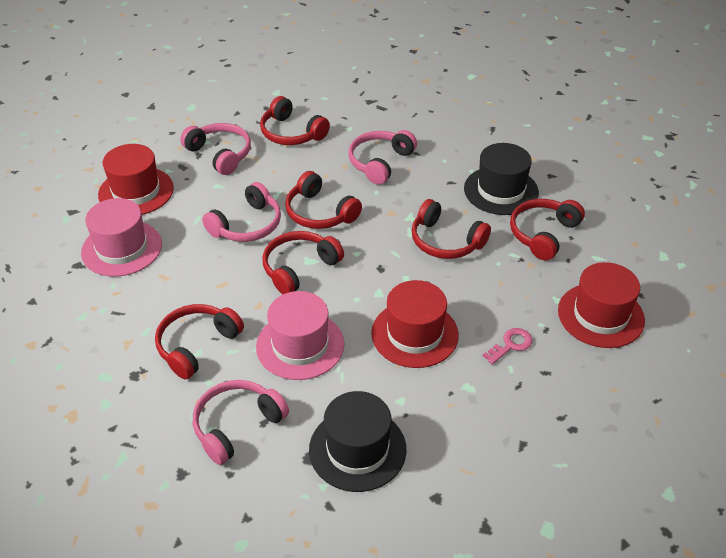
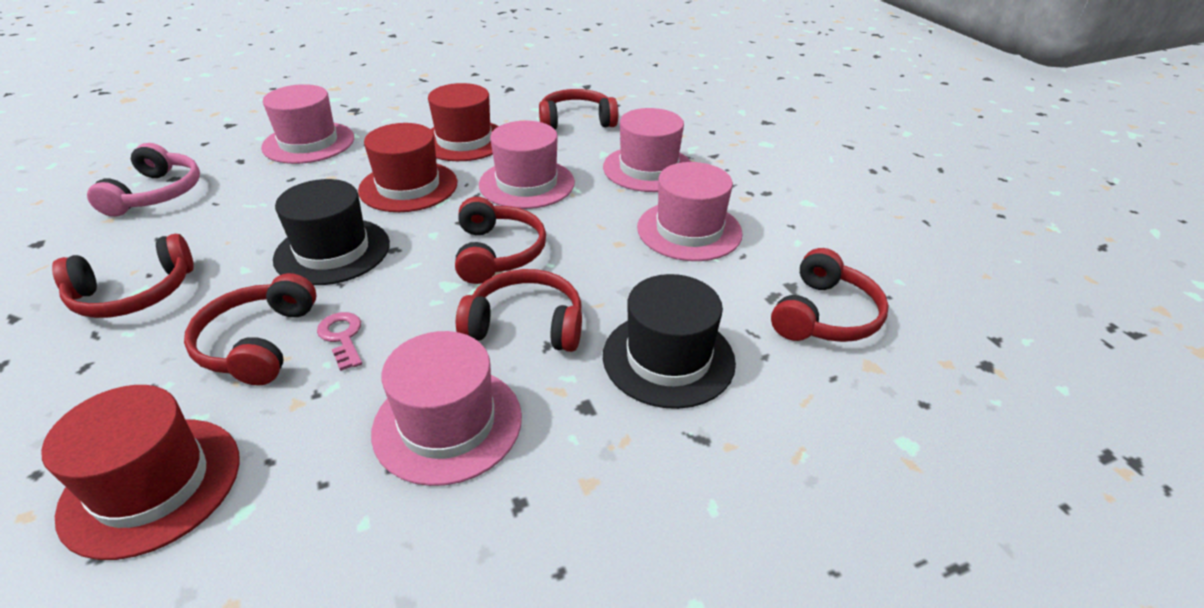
pink hat: [81,198,162,277] [256,291,344,380] = 2 -> [261,84,354,164] [371,331,522,486] [479,121,575,209] [603,108,692,192] [637,162,743,261] = 5
pink headphones: [180,123,251,175] [193,380,289,465] [202,182,281,242] [348,130,417,185] = 4 -> [87,143,200,217] = 1

